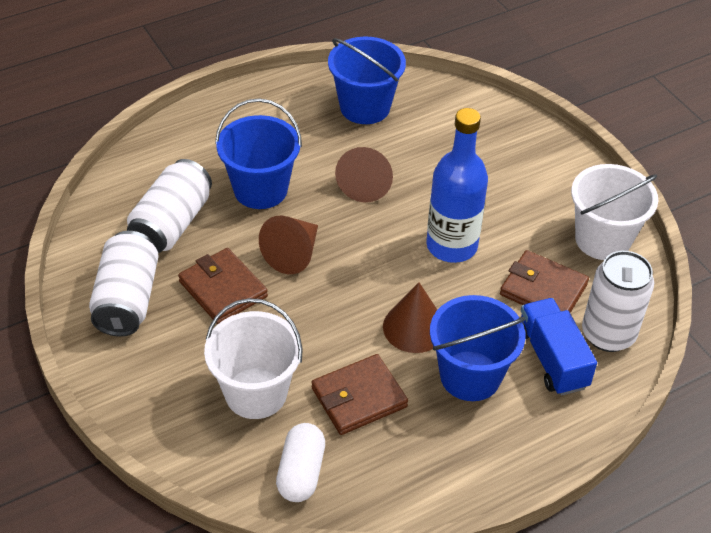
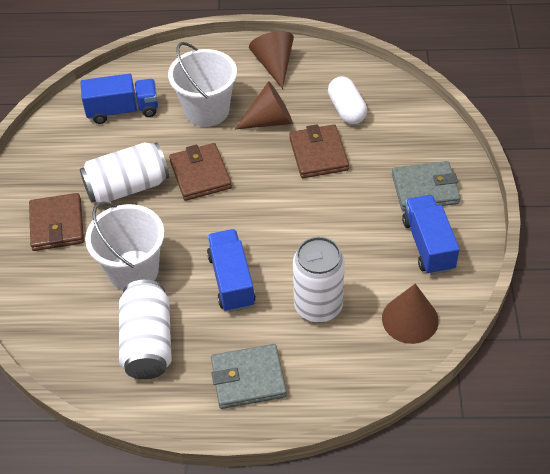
blue bottle: [426,108,488,263] = 1 -> none = 0
blue bucket: [215,98,302,209] [328,37,406,124] [430,295,526,401] = 3 -> none = 0
blue truck: [521,298,597,396] = 1 -> [81,74,158,124] [207,229,256,312] [402,195,460,275] = 3
grey wallet: none = 0 -> [211,344,287,409] [392,161,461,211] = 2

